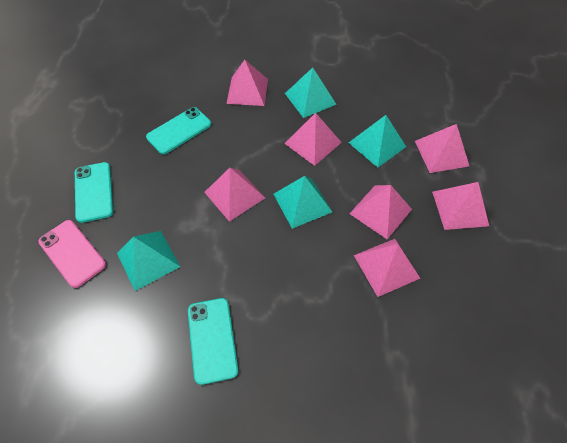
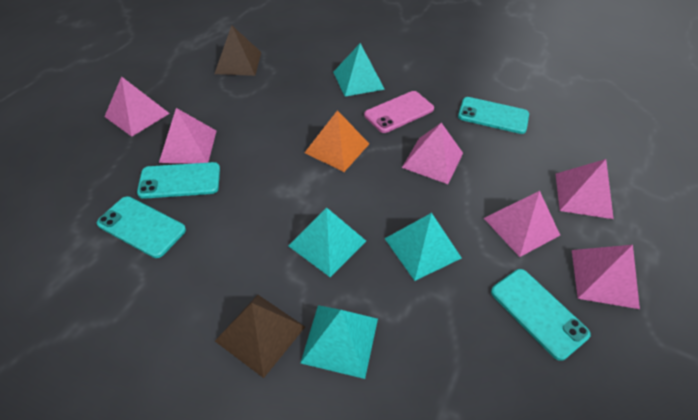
brown pyramid: none = 0 -> [215,25,261,76] [215,295,305,378] = 2
orange pyramid: none = 0 -> [304,110,369,172] = 1
pink pyramid: [204,168,265,222] [226,60,268,106] [284,113,342,166] [350,185,412,239] [354,239,421,297] [415,124,469,173] [432,182,489,230] = 7 -> [104,76,170,137] [159,108,216,164] [402,123,463,184] [484,191,560,257] [556,159,614,219] [572,245,640,309] = 6
turquoise phone: [75,162,113,223] [146,107,211,155] [188,298,238,385] = 3 -> [97,196,186,258] [137,162,220,199] [458,97,529,134] [491,269,591,361] = 4

